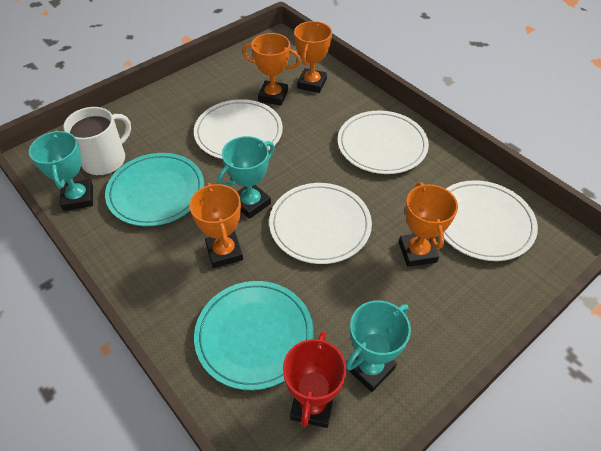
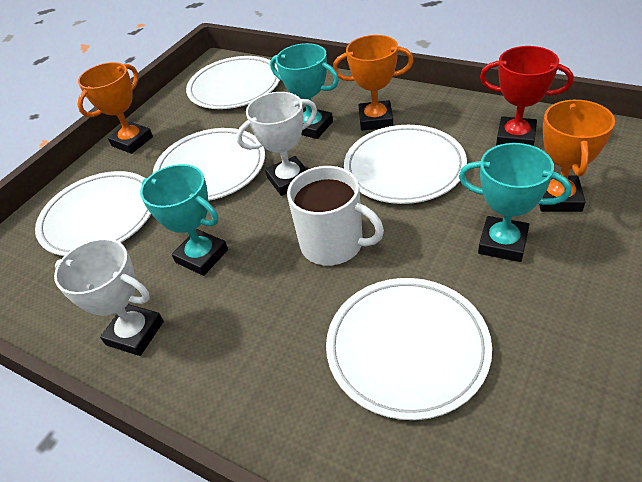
orange trophy: [189,183,243,268] [242,33,301,106] [294,21,332,93] [399,182,458,267] = 4 -> [77,62,153,154] [333,35,413,131] [539,100,615,212] = 3
turquoise plate: [105,153,204,226] [194,281,313,390] = 2 -> none = 0
white plate: [194,99,283,159] [269,183,372,264] [338,111,429,174] [444,180,538,261] = 4 -> [35,171,151,256] [153,128,265,201] [186,56,280,109] [326,278,492,420] [344,125,467,204] = 5
white trophy: none = 0 -> [54,238,164,356] [236,92,317,196] = 2

